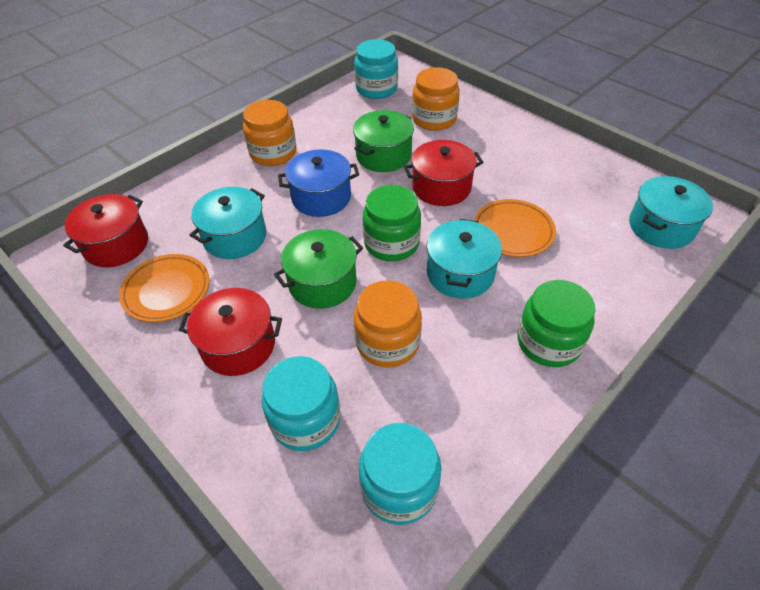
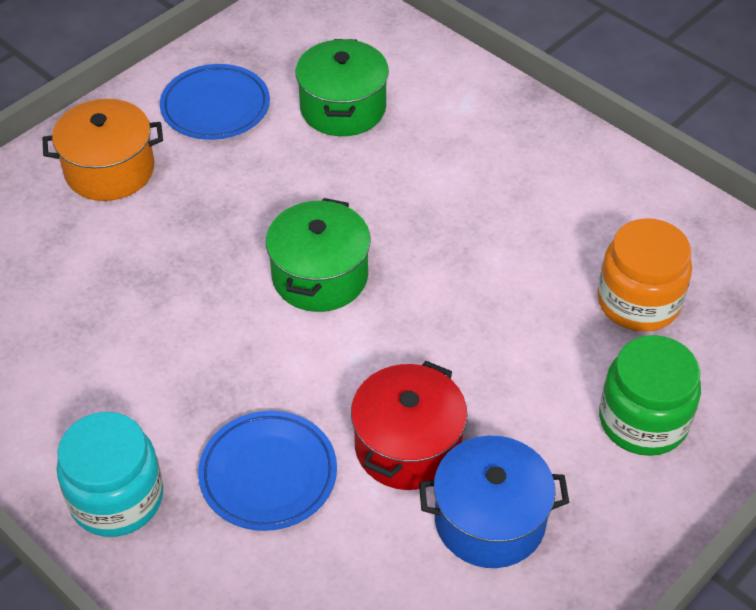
blue plate: none = 0 -> [160,64,270,140] [198,411,337,531] = 2
green jar: [363,185,421,261] [517,280,595,367] = 2 -> [599,335,701,456] = 1
orange jar: [243,100,297,166] [354,280,422,367] [412,67,460,131] = 3 -> [597,218,692,332] = 1
orange plate: [119,254,209,322] [474,199,556,257] = 2 -> none = 0
orange pot: none = 0 -> [43,99,163,201] = 1
red pot: [63,194,148,267] [179,288,282,376] [404,140,484,206] = 3 -> [351,361,467,490] = 1
turquoise jar: [262,356,340,451] [354,39,398,99] [359,423,441,525] = 3 -> [57,412,163,537] = 1
turquoise pot: [190,187,266,259] [427,219,502,299] [629,176,713,249] = 3 -> none = 0

